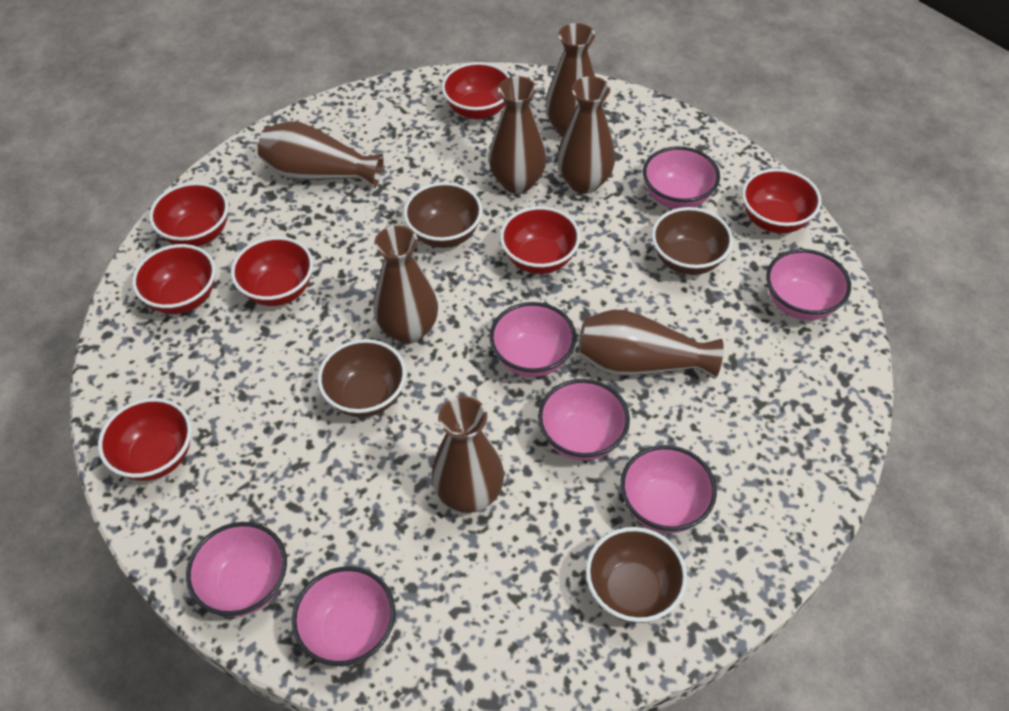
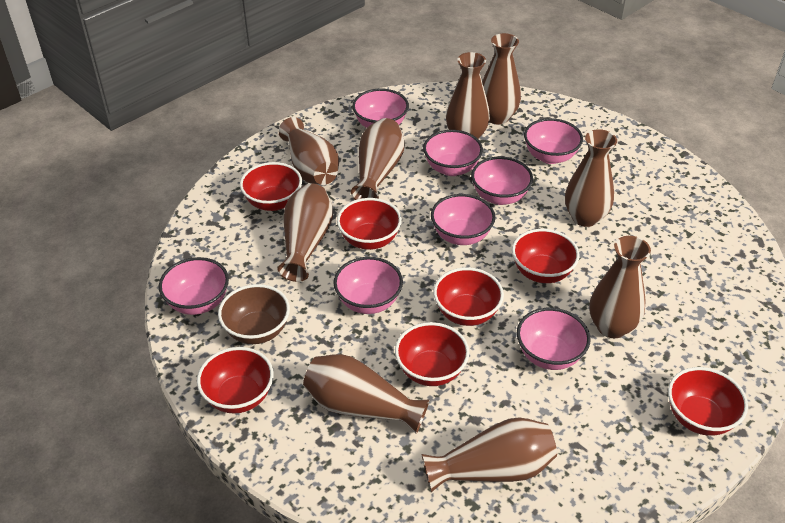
brown bowl: [317,339,406,417] [403,182,482,248] [586,527,687,623] [652,207,733,275] = 4 -> [218,284,290,344] = 1
brown vase: [258,121,384,188] [373,226,438,344] [432,396,504,513] [489,76,547,194] [545,23,595,137] [557,76,615,194] [578,310,724,379] = 7 -> [277,183,333,282] [278,117,339,185] [303,354,429,434] [351,118,405,200] [422,417,557,492] [446,52,490,139] [482,33,521,124] [565,129,617,227] [589,236,651,338] = 9
pink bowl: [186,522,287,617] [292,566,395,666] [489,302,576,377] [538,379,630,461] [620,445,717,533] [643,146,720,209] [766,249,851,320] = 7 -> [159,257,229,315] [334,257,403,314] [352,89,409,128] [423,130,483,176] [431,194,495,245] [471,157,533,205] [517,308,591,370] [524,118,583,164] = 8

